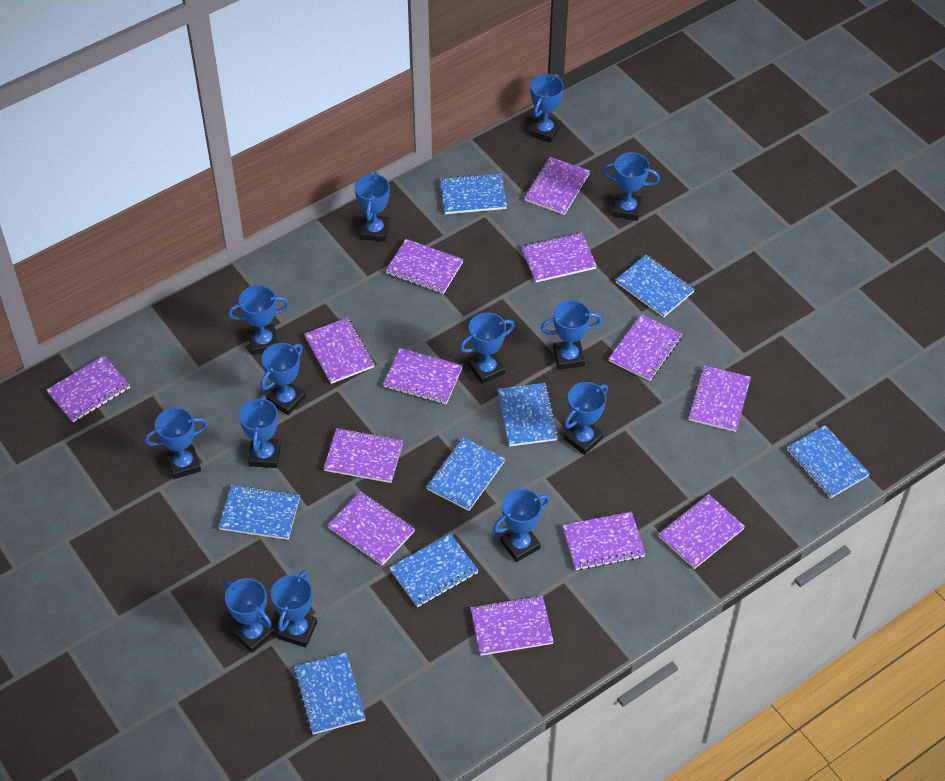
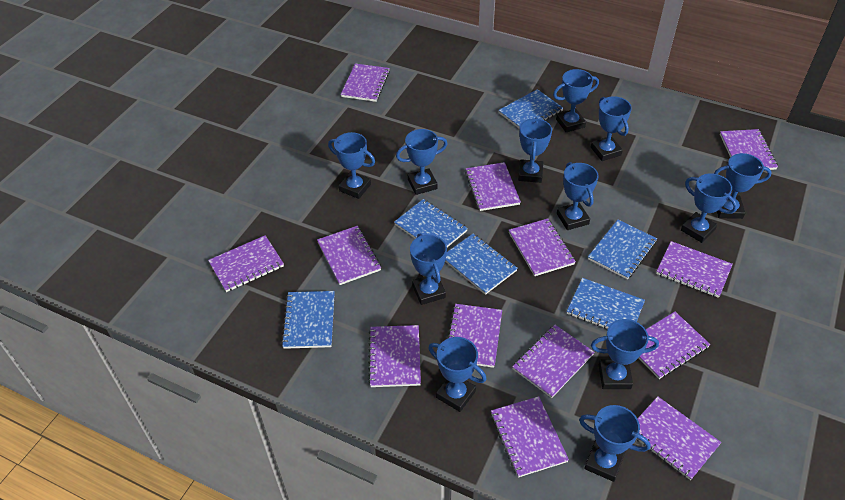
blue notebook: [219,484,300,540] [294,653,366,735] [389,533,479,607] [426,437,505,511] [440,173,507,214] [497,383,558,446] [615,255,695,317] [787,425,870,498] = 8 -> [281,291,335,349] [394,199,468,248] [445,234,518,295] [498,89,563,129] [567,278,645,329] [588,220,657,279] = 6
blue trophy: [145,407,208,479] [223,578,275,653] [228,285,289,355] [239,395,281,468] [261,343,306,415] [271,570,317,647] [355,172,390,242] [460,312,514,384] [493,488,550,562] [529,74,564,143] [541,300,602,370] [564,382,608,455] [602,152,660,221] = 13 -> [328,132,375,199] [396,129,447,195] [410,233,447,305] [428,337,487,412] [518,118,552,183] [553,69,599,132] [557,162,599,230] [579,405,651,482] [591,96,632,161] [591,319,659,389] [681,173,737,243] [714,153,772,219] = 12

